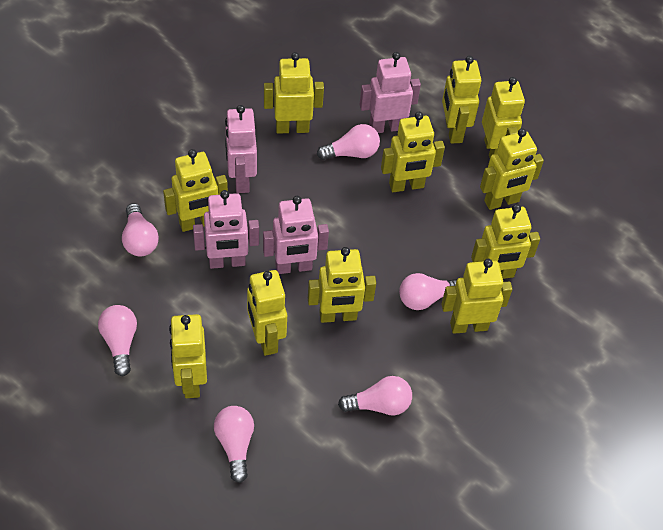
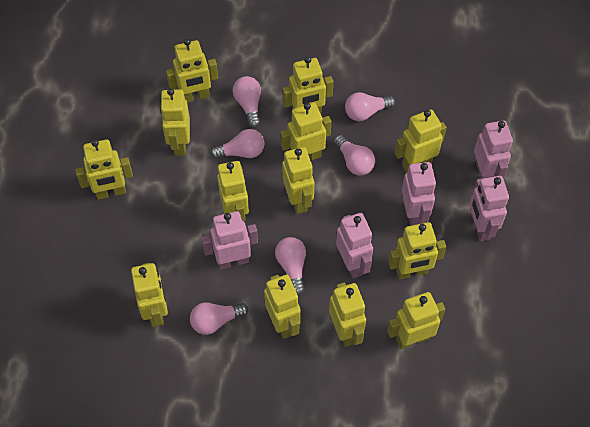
pink robot: [193,190,259,269] [225,105,257,193] [263,196,329,274] [359,52,421,133] = 4 -> [202,211,258,270] [336,213,373,279] [402,162,436,226] [469,176,509,241] [474,120,513,179] = 5
yellow robot: [163,149,228,232] [169,314,207,398] [247,270,287,356] [264,52,324,133] [308,247,376,323] [381,112,445,192] [441,259,512,334] [442,56,481,144] [471,204,540,279] [480,128,544,210] [482,77,525,158] = 11 -> [75,139,133,200] [131,263,168,327] [160,88,190,156] [166,39,218,102] [217,161,249,221] [264,275,301,339] [280,103,331,160] [282,147,314,214] [283,56,333,114] [329,283,366,347] [387,292,445,349] [388,222,446,279] [395,109,447,173] = 13

